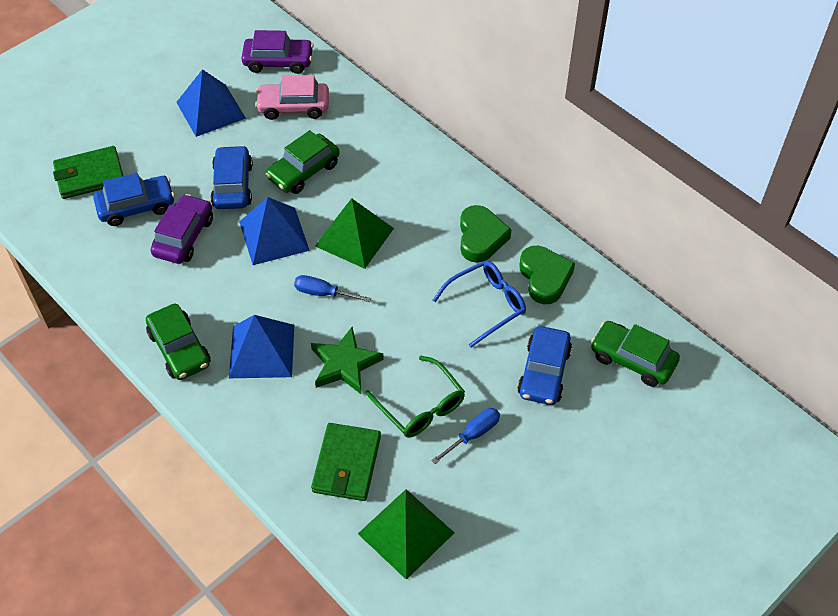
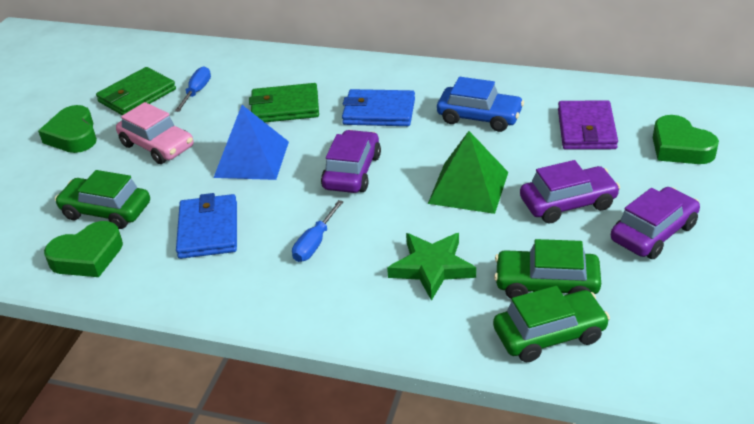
blue car: [94,173,175,226] [211,145,253,209] [517,326,572,405] = 3 -> [437,77,524,132] = 1
blue glasses: [433,261,526,347] = 1 -> none = 0
blue pyramid: [176,69,246,137] [229,315,294,378] [239,197,310,265] = 3 -> [213,105,289,180] = 1
blue wallet: none = 0 -> [176,193,237,259] [342,89,415,126] = 2
green glasses: [365,356,465,438] = 1 -> none = 0
green heart: [460,205,511,263] [519,246,575,304] = 2 -> [38,105,97,153] [44,221,123,277] [653,115,719,164] = 3
green pyramid: [315,198,394,269] [358,489,454,580] = 2 -> [428,131,508,214] = 1
purple car: [151,194,213,264] [241,30,314,74] = 2 -> [321,130,381,193] [520,160,620,223] [611,187,700,259] = 3
purple wallet: none = 0 -> [558,100,618,150] = 1

